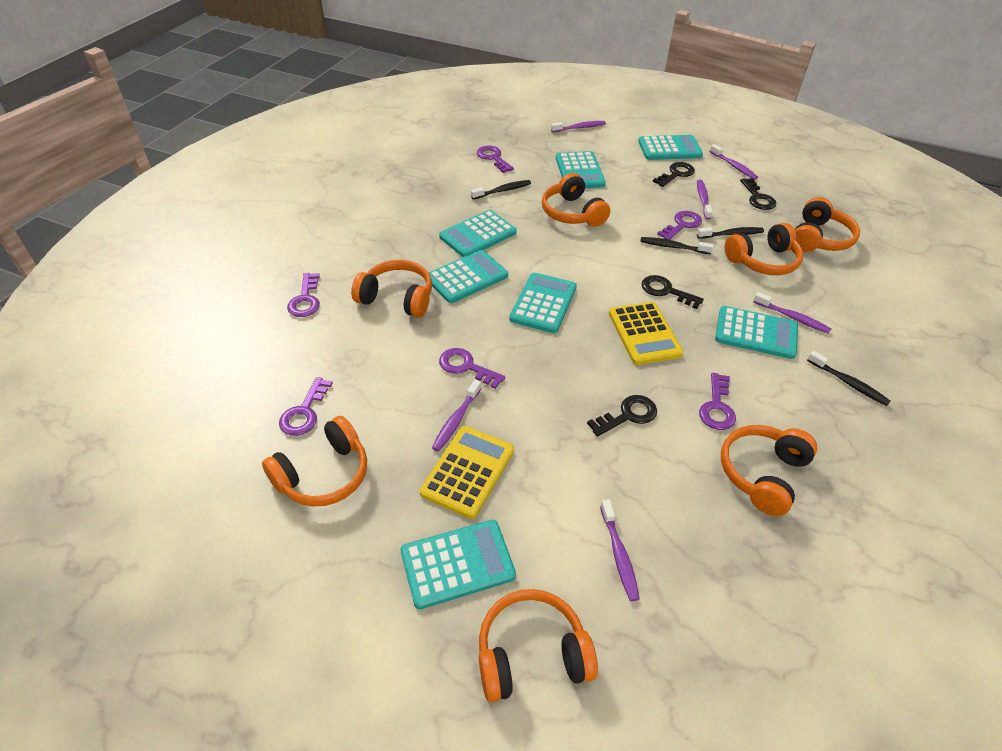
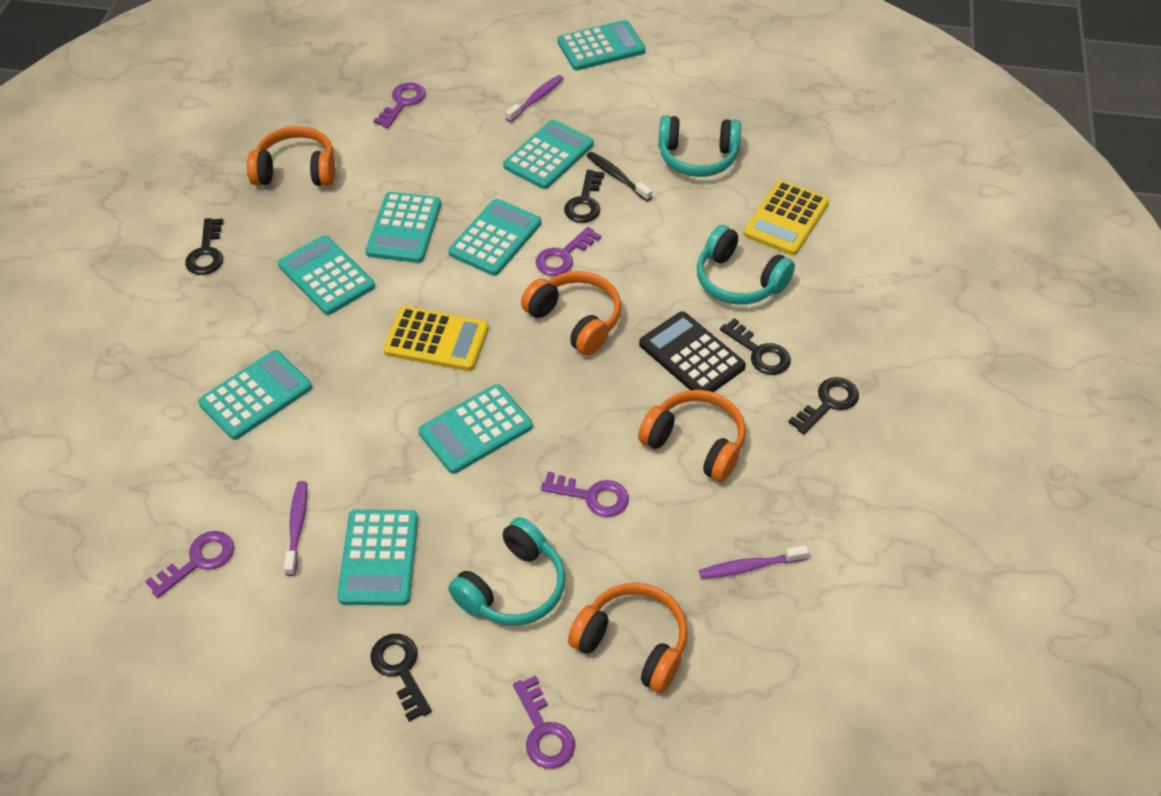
black calculator: none = 0 -> [639,311,746,392] = 1
black key: [587,395,657,437] [642,275,704,309] [653,162,695,187] [740,178,776,210] = 4 -> [185,218,224,275] [370,634,432,722] [564,170,604,223] [720,318,791,375] [788,377,859,435] = 5
black toothbrush: [471,180,531,200] [640,237,713,254] [697,227,764,239] [807,351,891,406] = 4 -> [587,152,652,201] = 1
orange headphones: [262,416,367,507] [351,260,432,317] [479,589,598,702] [542,173,610,227] [721,425,817,516] [725,223,803,275] [795,197,860,252] = 7 -> [247,126,335,186] [521,271,621,355] [568,583,688,693] [638,390,746,482] = 4
purple key: [279,377,333,436] [287,273,320,317] [439,348,505,389] [477,145,514,173] [657,211,702,240] [699,373,736,430] = 6 -> [145,531,234,598] [373,82,426,128] [513,675,575,769] [536,227,601,276] [541,472,629,517] = 5
purple toothbrush: [432,379,481,452] [551,121,606,132] [600,499,640,601] [697,180,713,220] [710,144,758,180] [753,292,831,334] = 6 -> [284,481,307,576] [505,75,564,122] [699,545,809,579] = 3
turquoise calculator: [400,520,516,609] [429,250,508,303] [439,210,517,257] [509,273,577,333] [556,151,606,188] [638,135,703,160] [715,306,798,359] = 7 -> [198,350,312,440] [278,235,375,315] [337,510,418,606] [366,192,441,263] [418,384,533,474] [448,199,541,276] [503,120,594,189] [557,20,645,70] = 8
turquoise headphones: none = 0 -> [448,517,565,626] [658,115,741,177] [697,225,795,305] = 3

